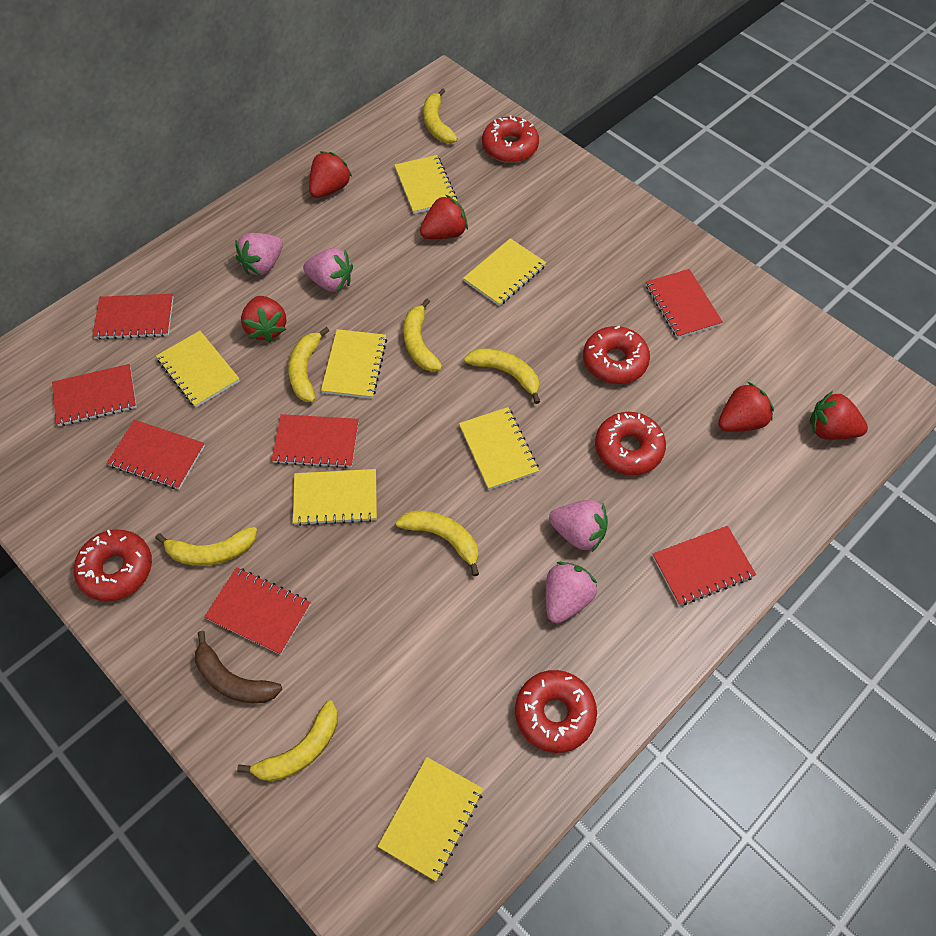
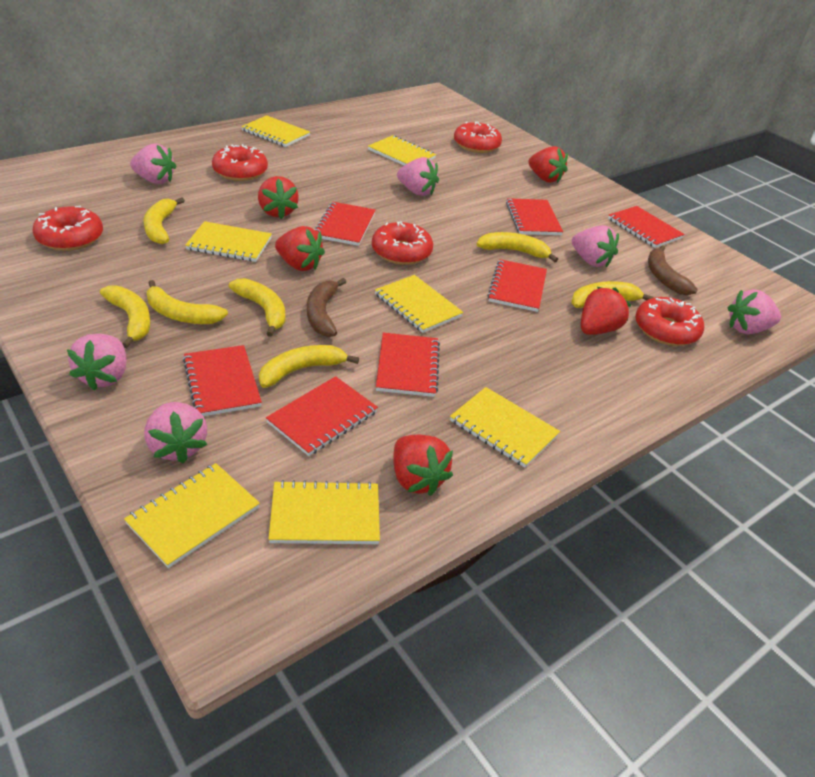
brown banana: [195,631,282,703] = 1 -> [307,278,346,337] [648,245,698,295] = 2
pink strawberry: [235,233,283,275] [303,248,353,292] [546,562,597,623] [549,500,608,552] = 4 -> [67,334,127,391] [130,143,176,184] [144,402,207,463] [397,157,439,196] [572,225,619,267] [728,289,781,334] = 6

